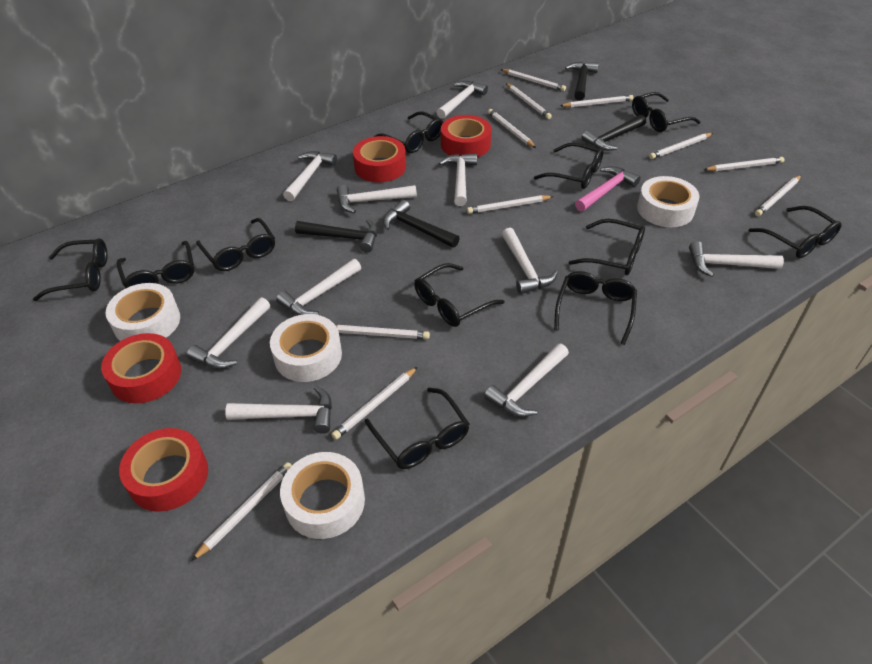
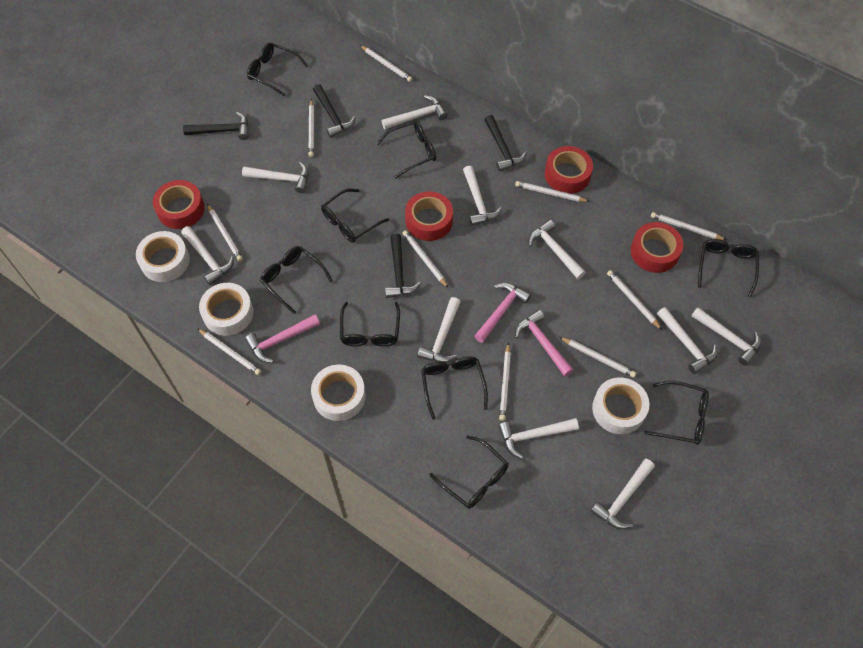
black glasses: [33,239,107,301] [116,241,194,288] [196,218,275,271] [365,388,470,469] [373,111,443,153] [414,263,504,327] [534,143,604,189] [554,271,637,345] [569,219,645,275] [632,92,700,132] [749,206,842,258] = 11 -> [247,43,308,97] [260,246,333,314] [321,189,390,243] [340,302,400,347] [376,121,436,178] [421,356,488,420] [429,435,509,509] [644,381,709,445] [698,239,759,297] = 9
pink hammer: [575,166,640,212] = 1 -> [245,314,320,363] [474,283,531,343] [515,310,573,377] = 3
white pencil: [192,462,292,561] [331,367,417,440] [336,325,430,339] [467,195,554,214] [488,109,536,148] [501,69,566,91] [506,83,552,119] [560,95,634,107] [649,133,713,159] [703,157,784,171] [755,175,801,216] = 11 -> [197,328,261,375] [207,204,243,261] [308,99,314,157] [360,45,412,82] [403,230,448,288] [499,342,511,421] [515,181,590,202] [560,337,636,378] [607,270,662,330] [651,212,726,240] = 10

